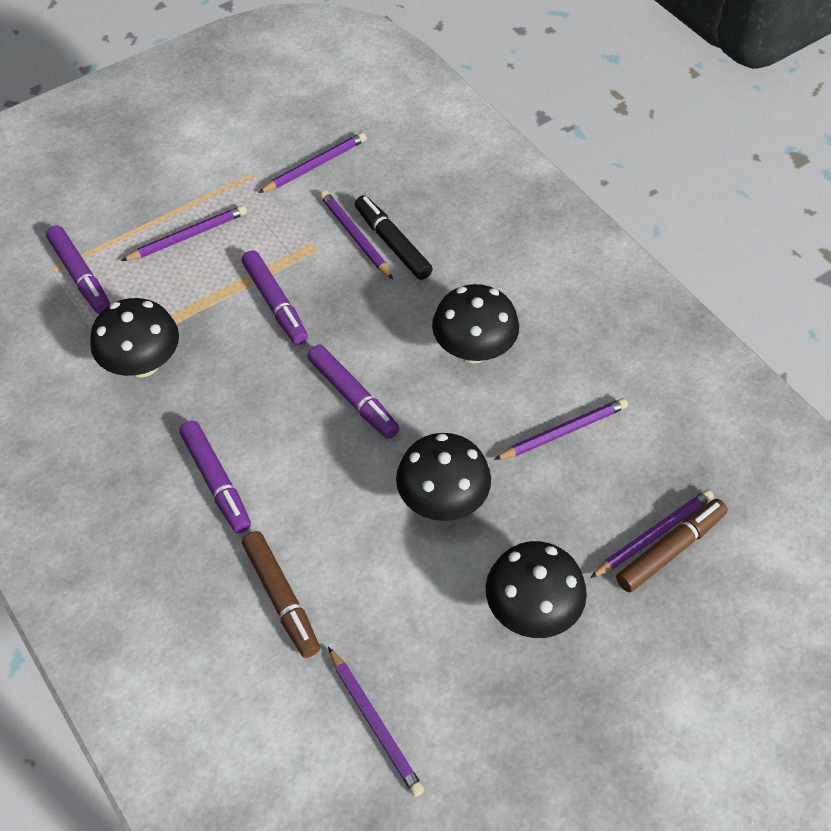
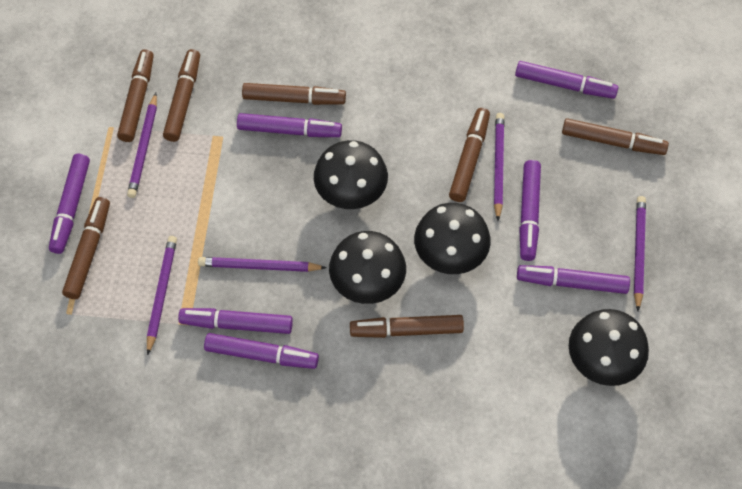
black marker: [355,195,433,280] = 1 -> none = 0
brown marker: [242,531,320,658] [616,499,728,592] = 2 -> [62,197,110,299] [117,49,154,142] [163,49,200,142] [242,83,346,105] [350,315,464,338] [449,108,490,202] [562,118,669,155] = 7
purple marker: [46,226,110,314] [179,421,251,533] [242,250,308,345] [307,345,400,439] = 4 -> [49,154,90,254] [178,308,293,334] [204,333,319,369] [237,113,342,137] [515,61,618,99] [517,265,630,294] [519,160,541,261] = 7
purple pencil: [121,205,247,261] [258,132,367,193] [320,190,393,279] [328,647,424,797] [494,398,628,460] [590,489,714,578] = 6 -> [127,93,157,198] [147,236,177,355] [198,257,326,272] [494,113,505,221] [634,196,646,311] = 5

